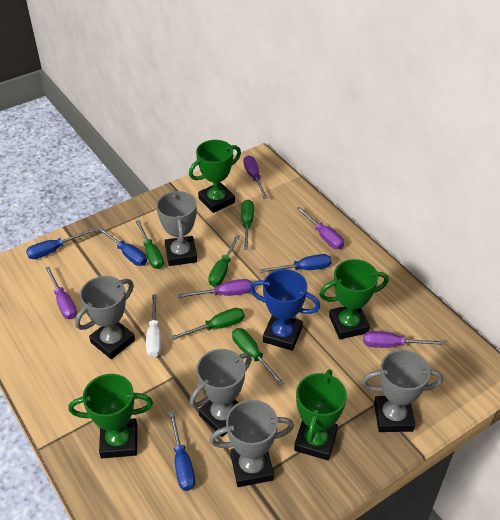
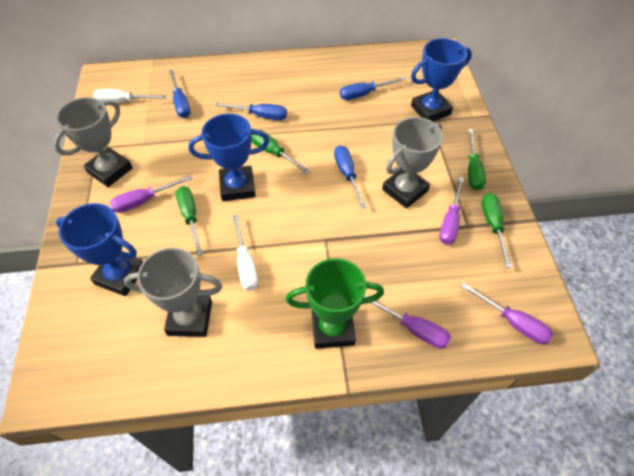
blue trophy: [250,269,320,351] = 1 -> [56,203,143,296] [188,114,269,201] [411,38,472,122] = 3
green screwdriver: [136,220,164,269] [171,308,245,340] [208,235,240,287] [232,328,285,385] [241,200,254,250] = 5 -> [176,186,203,256] [252,130,310,174] [468,129,486,191] [481,193,512,268] = 4
green trophy: [69,374,153,458] [189,140,241,213] [294,369,347,460] [319,259,389,339] = 4 -> [286,258,384,349] = 1
grey trophy: [75,276,135,359] [156,190,197,266] [190,349,252,437] [209,400,294,487] [362,350,443,432] = 5 -> [53,97,133,187] [124,247,223,337] [382,117,443,208] = 3
purple screwdriver: [45,267,77,319] [178,279,251,298] [243,155,268,199] [296,207,344,249] [363,331,444,348] = 5 -> [110,175,193,213] [364,295,451,348] [439,177,464,245] [460,282,553,344] = 4
white screwdriver: [146,294,161,358] = 1 -> [93,89,166,103] [232,215,258,291] = 2

